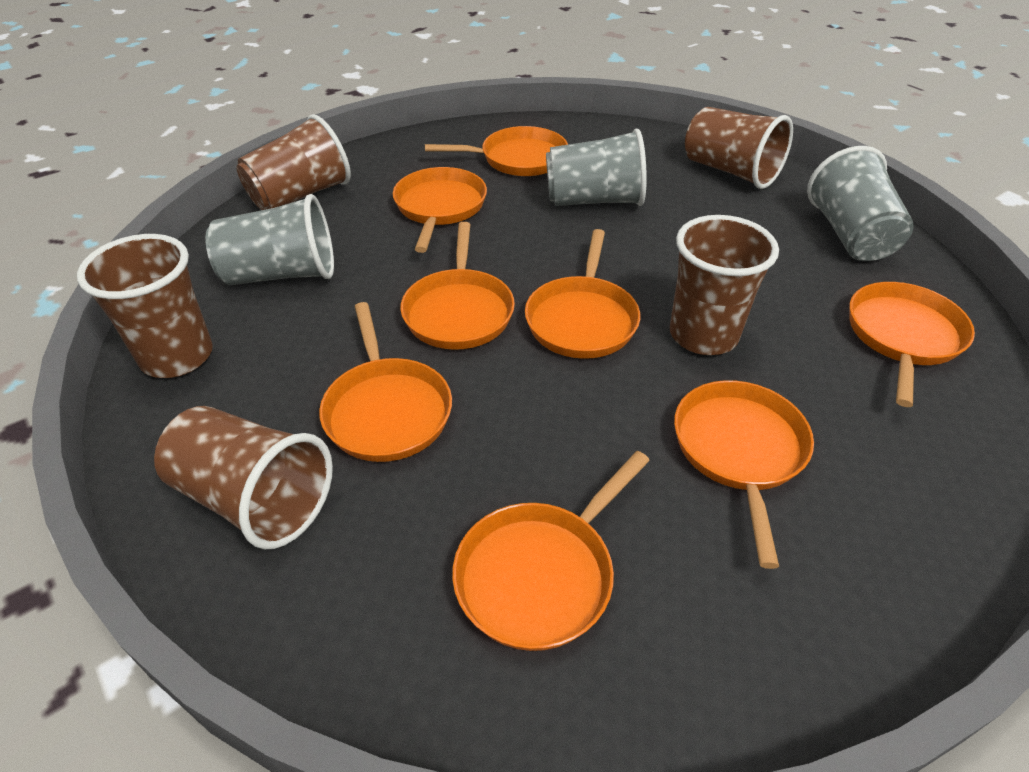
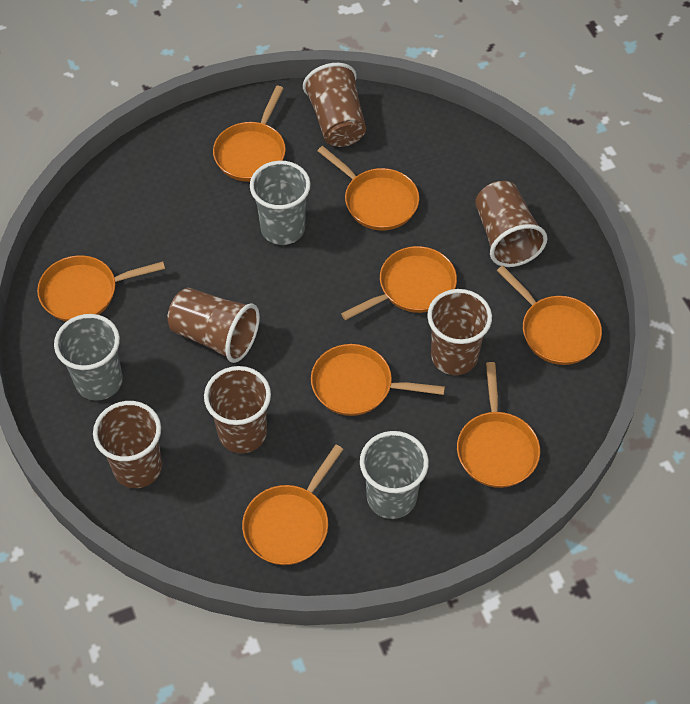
brown cup: [77,234,213,378] [154,406,333,549] [236,114,351,210] [670,215,779,355] [685,107,793,189] = 5 -> [93,401,162,488] [167,288,260,363] [204,366,271,453] [303,63,366,147] [427,289,492,375] [475,181,547,267] = 6

